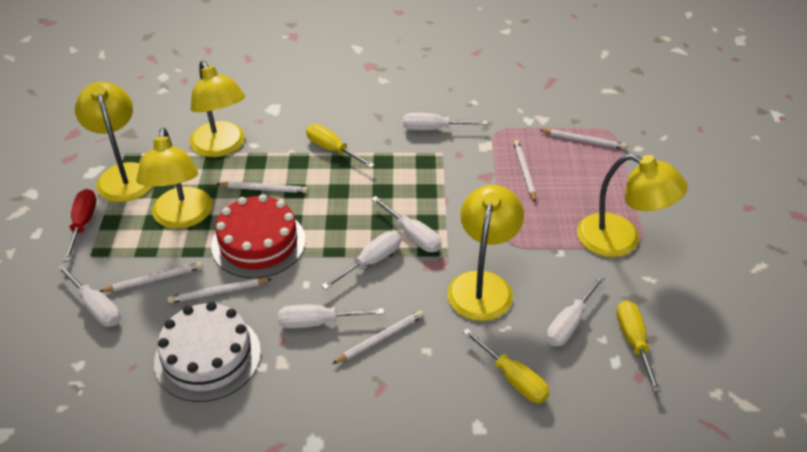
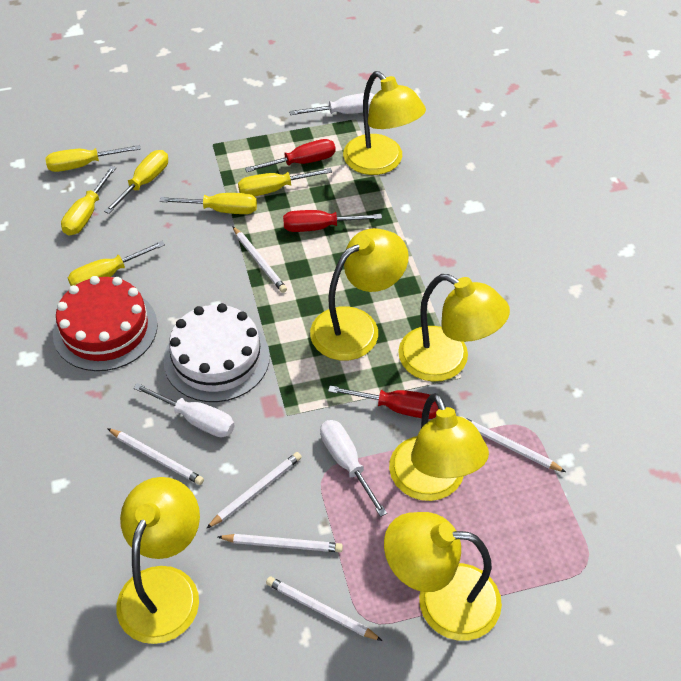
red screwdriver: [63,189,96,261] = 1 -> [245,139,336,172] [283,210,382,232] [328,385,438,419] = 3
white screwdriver: [57,264,121,327] [278,305,384,328] [322,231,401,290] [371,196,442,252] [403,113,488,130] [546,275,605,346] = 6 -> [133,383,235,437] [289,93,374,115] [320,420,387,517] = 3
yellow lamp: [75,81,152,202] [136,128,212,229] [189,61,245,157] [447,185,524,321] [577,154,688,257] = 5 -> [116,477,200,644] [310,228,409,361] [343,71,426,175] [384,512,502,641] [389,393,489,501] [398,274,510,382] = 6
yellow screwdriver: [306,124,374,168] [463,328,550,403] [617,301,661,392] = 3 -> [45,145,141,172] [61,166,116,236] [68,241,165,286] [104,150,168,214] [159,193,257,214] [238,168,332,196] = 6

